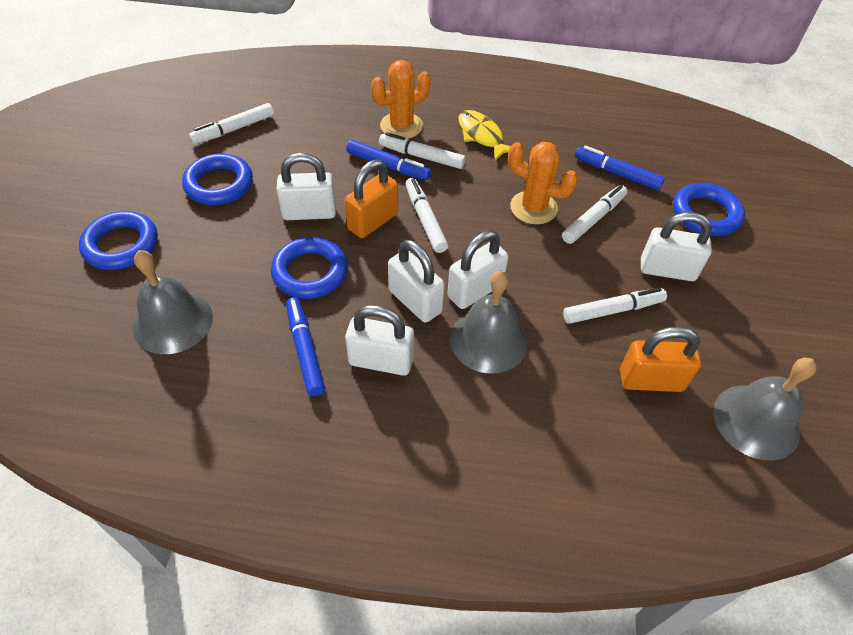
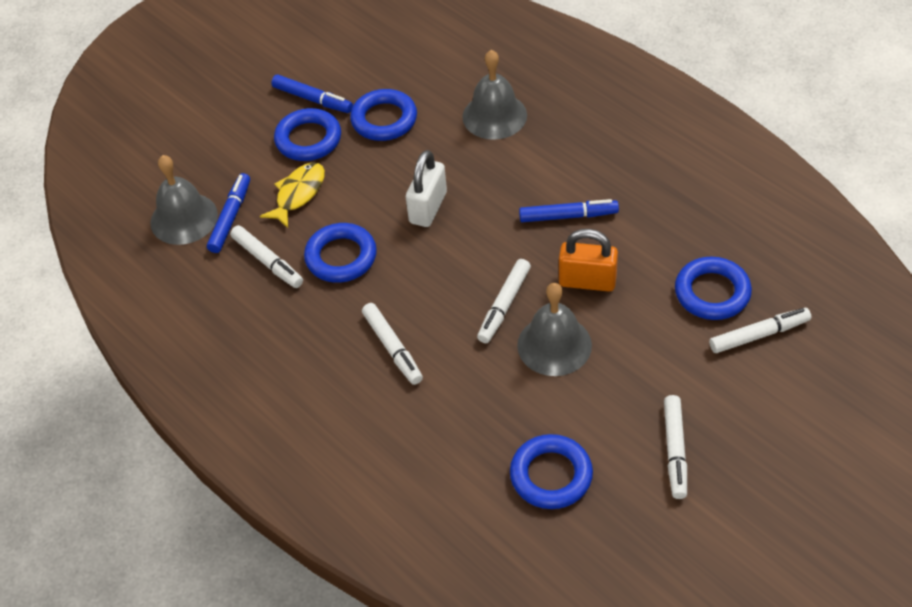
blue ring: [79,211,158,270] [182,153,253,205] [271,237,348,299] [673,183,745,236] = 4 -> [274,108,341,161] [304,223,377,283] [350,89,417,141] [510,434,593,509] [675,257,752,320] = 5
orange cactus: [371,60,431,139] [508,142,578,224] = 2 -> none = 0
orange padlock: [345,160,398,238] [620,326,701,392] = 2 -> [559,229,618,292] = 1
white padlock: [276,153,336,220] [345,305,414,376] [388,240,445,323] [447,231,508,309] [641,212,712,281] = 5 -> [406,150,447,227] = 1

